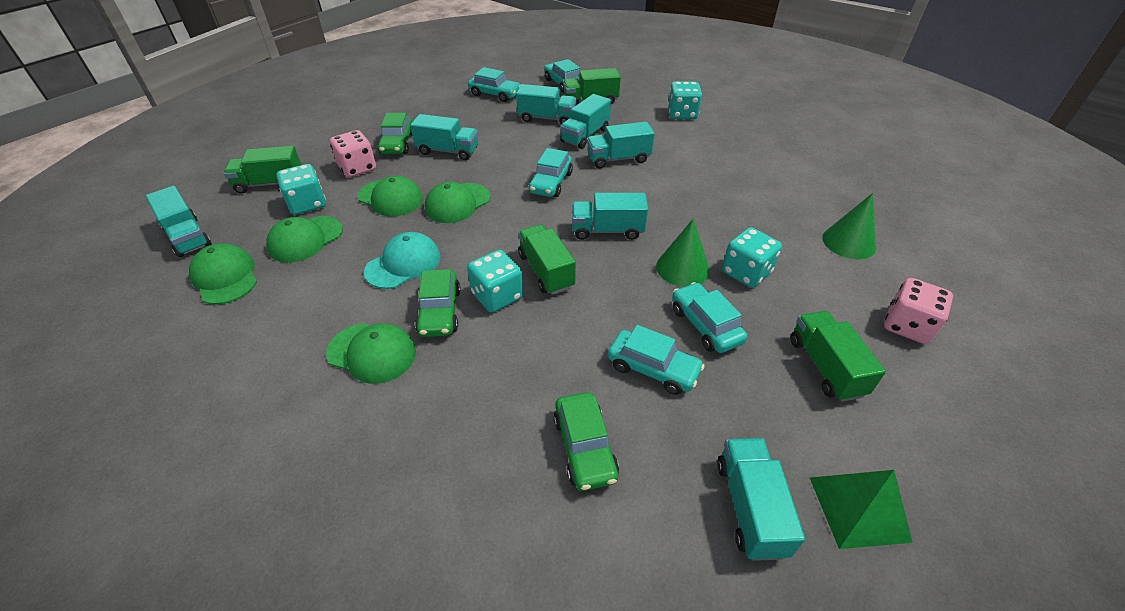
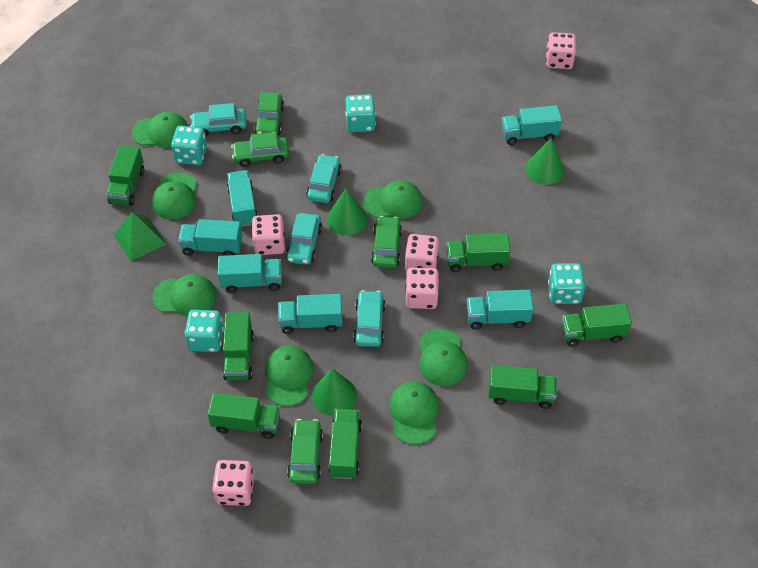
green cap: [189,243,257,305] [266,216,343,263] [326,323,416,384] [358,176,423,217] [425,182,491,223] = 5 -> [132,112,188,148] [152,172,197,220] [153,274,216,316] [265,345,314,406] [363,180,423,219] [389,381,439,444] [419,329,468,386] = 7
green car: [378,113,412,154] [415,269,461,337] [553,392,619,491] = 3 -> [231,132,289,167] [254,93,284,135] [287,419,323,484] [371,216,402,268] = 4
green cone: [656,218,710,287] [822,193,876,260] = 2 -> [311,368,357,416] [327,188,367,235] [525,138,565,185] = 3
green truck: [224,146,302,194] [518,224,576,295] [563,68,621,105] [791,311,886,402] = 4 -> [106,145,144,206] [208,393,280,439] [223,312,254,380] [328,409,362,479] [446,233,510,272] [488,365,557,409] [561,304,632,347] = 7
pink dice: [330,130,376,177] [884,278,953,344] = 2 -> [212,460,254,506] [251,214,285,255] [405,234,439,273] [405,267,439,309] [546,32,576,69] = 5
turquoise cap: [364,232,440,289] = 1 -> none = 0
turquoise car: [468,67,521,102] [529,148,573,197] [544,59,580,93] [608,325,705,395] [672,282,748,353] = 5 -> [190,103,247,137] [286,213,322,265] [306,154,342,203] [353,290,386,347] = 4
turquoise truck: [146,186,212,257] [410,114,478,160] [516,84,576,125] [560,94,611,149] [572,193,648,240] [587,122,655,169] [717,438,805,561] = 7 -> [178,219,242,256] [218,254,282,293] [227,170,258,227] [278,294,343,334] [467,290,534,330] [502,105,562,145] = 6

